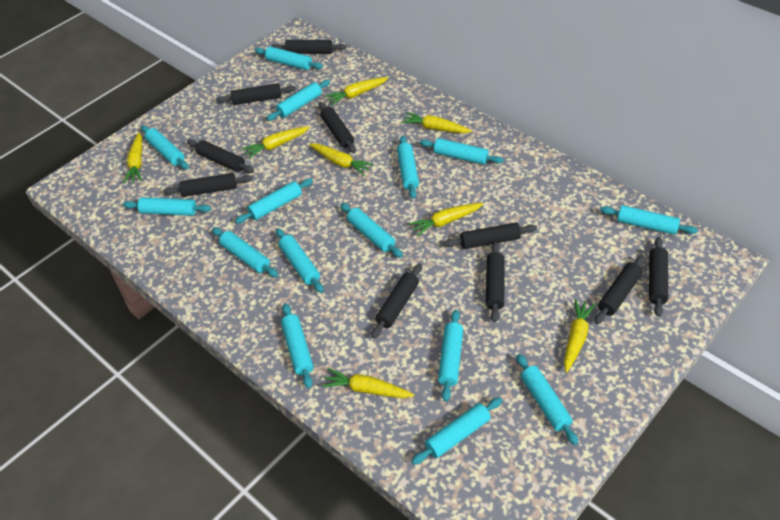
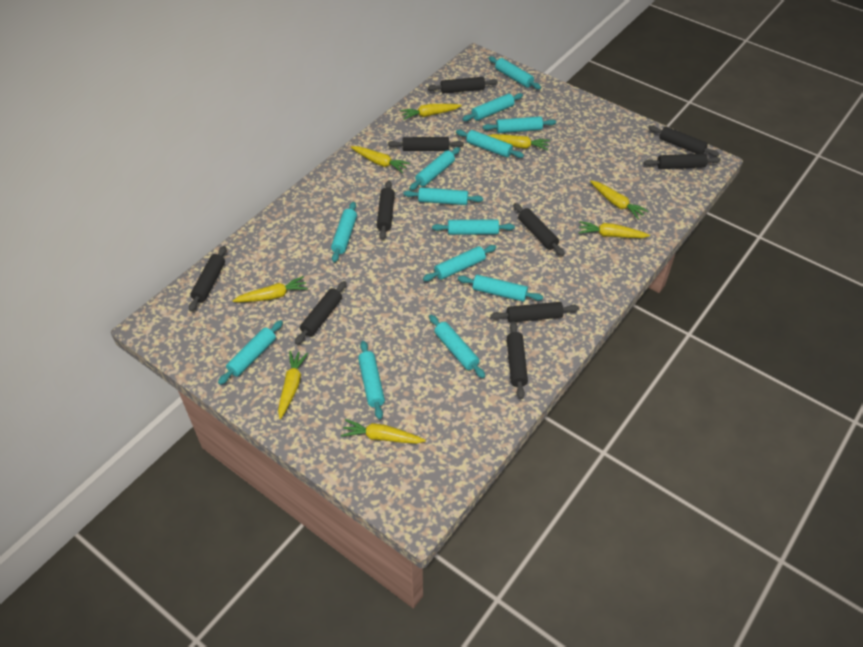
turquoise rolling pin: [123,197,212,216] [141,125,189,169] [212,228,278,277] [235,178,313,224] [255,47,323,70] [267,80,330,121] [276,228,324,293] [281,303,313,388] [340,203,403,258] [397,136,419,199] [412,397,503,465] [420,138,504,165] [438,310,463,402] [516,354,578,445] [600,205,698,235] = 15 -> [218,320,283,385] [331,202,357,262] [358,341,385,420] [403,187,483,205] [409,147,460,190] [423,245,496,281] [429,315,486,378] [432,220,515,235] [456,130,524,158] [458,275,543,302] [462,93,523,121] [483,116,556,133] [489,56,541,90] = 13

